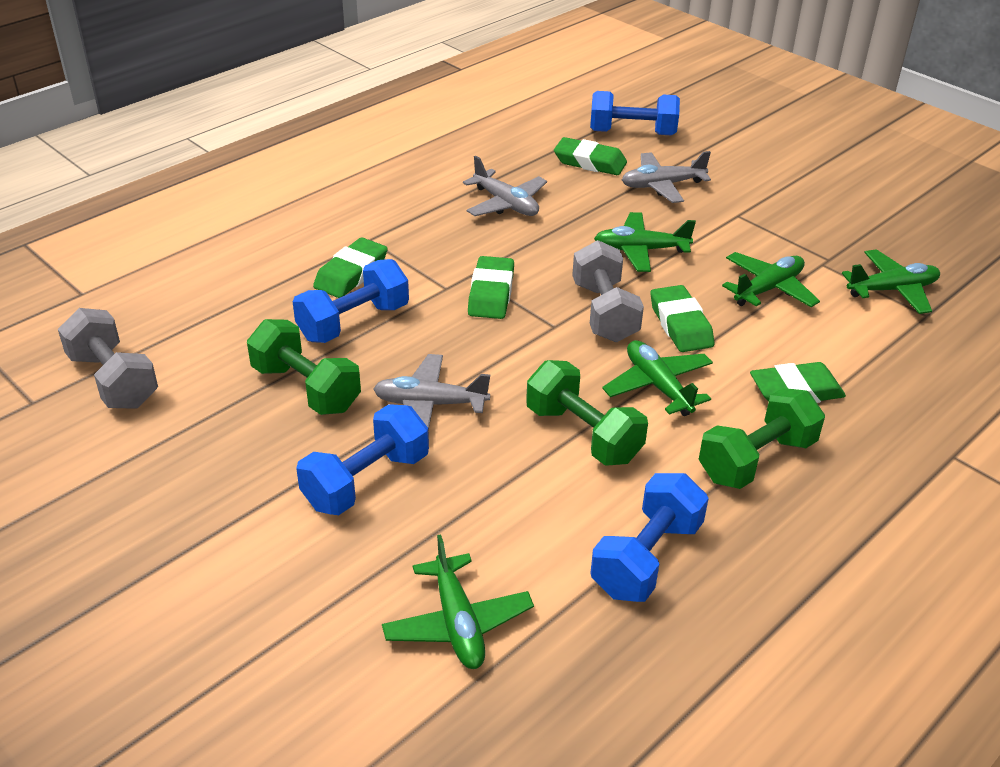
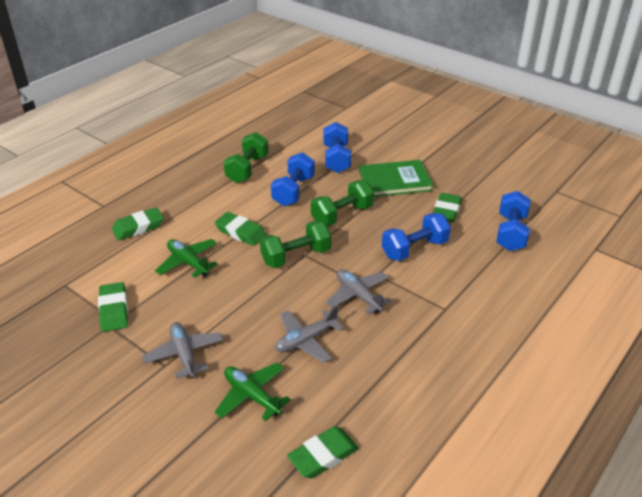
green book: none = 0 -> [359,160,433,197] = 1
green plane: [382,534,534,669] [594,212,696,272] [602,340,713,416] [722,252,820,307] [842,249,940,314] = 5 -> [155,239,218,278] [215,363,291,421] = 2
grey dumbbell: [58,308,158,409] [572,240,644,342] = 2 -> none = 0

